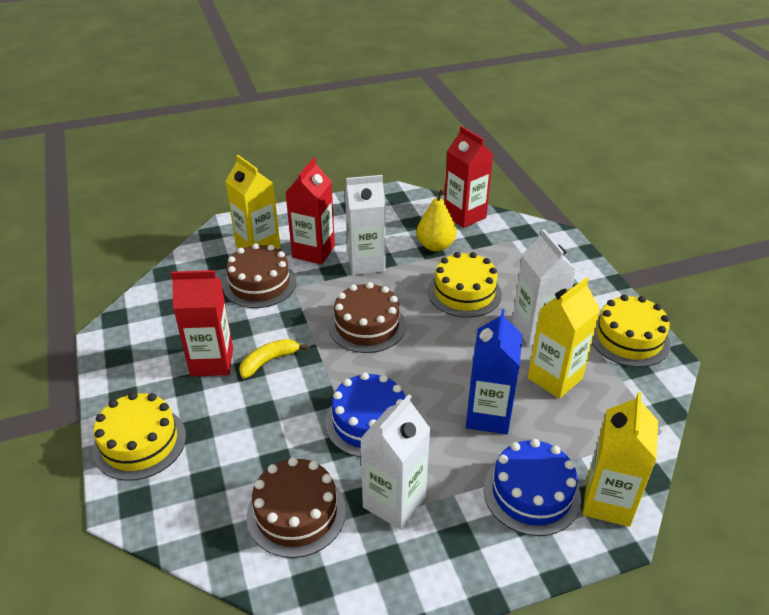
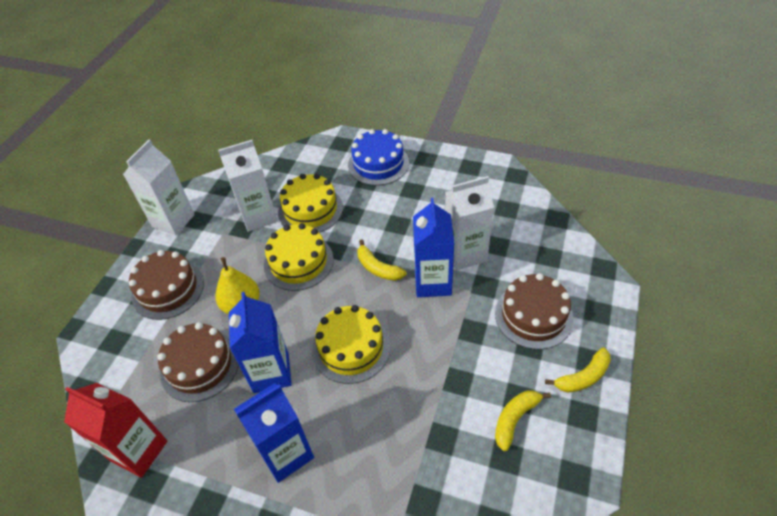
blue cake: [325,372,406,457] [484,439,581,536] = 2 -> [348,129,409,186] = 1
blue carton: [466,309,522,434] = 1 -> [229,292,292,393] [234,383,314,483] [413,198,454,297] = 3
red carton: [171,270,233,377] [285,158,335,265] [444,126,494,228] = 3 -> [64,383,167,478] = 1
yellow banana: [239,339,308,379] = 1 -> [357,239,407,281] [495,391,551,451] [545,347,611,393] = 3
yellow carton: [225,155,281,249] [528,277,600,399] [583,392,658,527] = 3 -> none = 0

